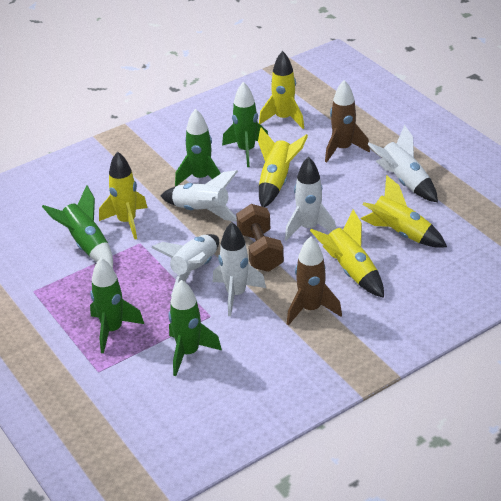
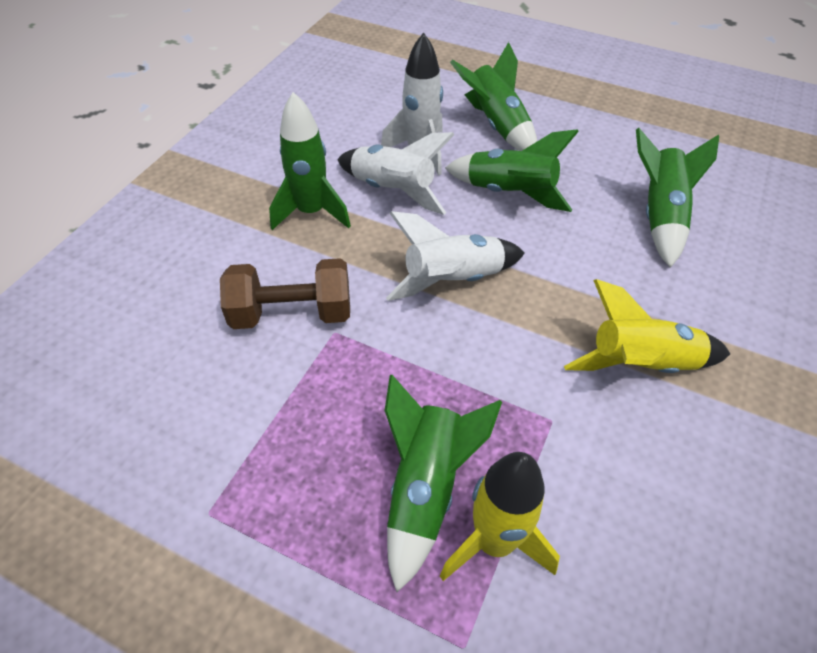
brown rocket: [287,236,342,326] [325,80,370,162] = 2 -> none = 0
white rocket: [151,234,219,296] [161,170,238,222] [213,222,266,316] [285,157,336,241] [368,125,438,202] = 5 -> [337,132,455,215] [381,32,443,176] [386,211,525,301] = 3
yellow rocket: [99,151,148,239] [258,128,308,207] [259,51,304,129] [310,209,384,298] [361,175,447,248] = 5 -> [440,452,560,581] [564,279,730,373] = 2

